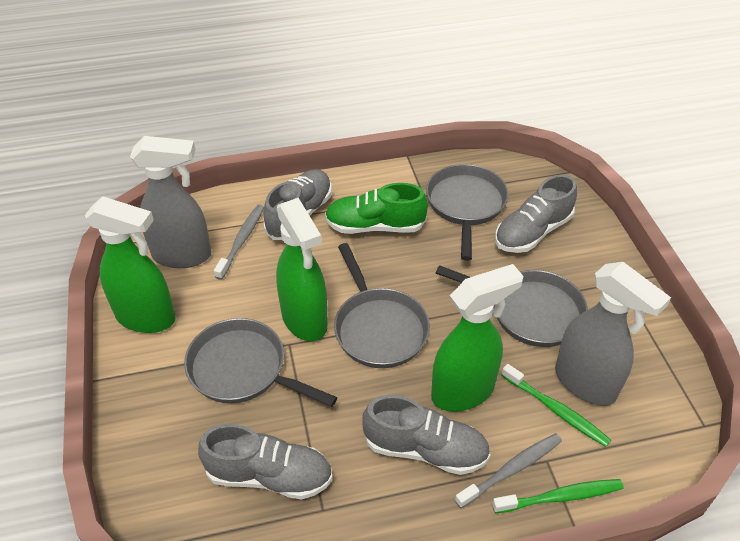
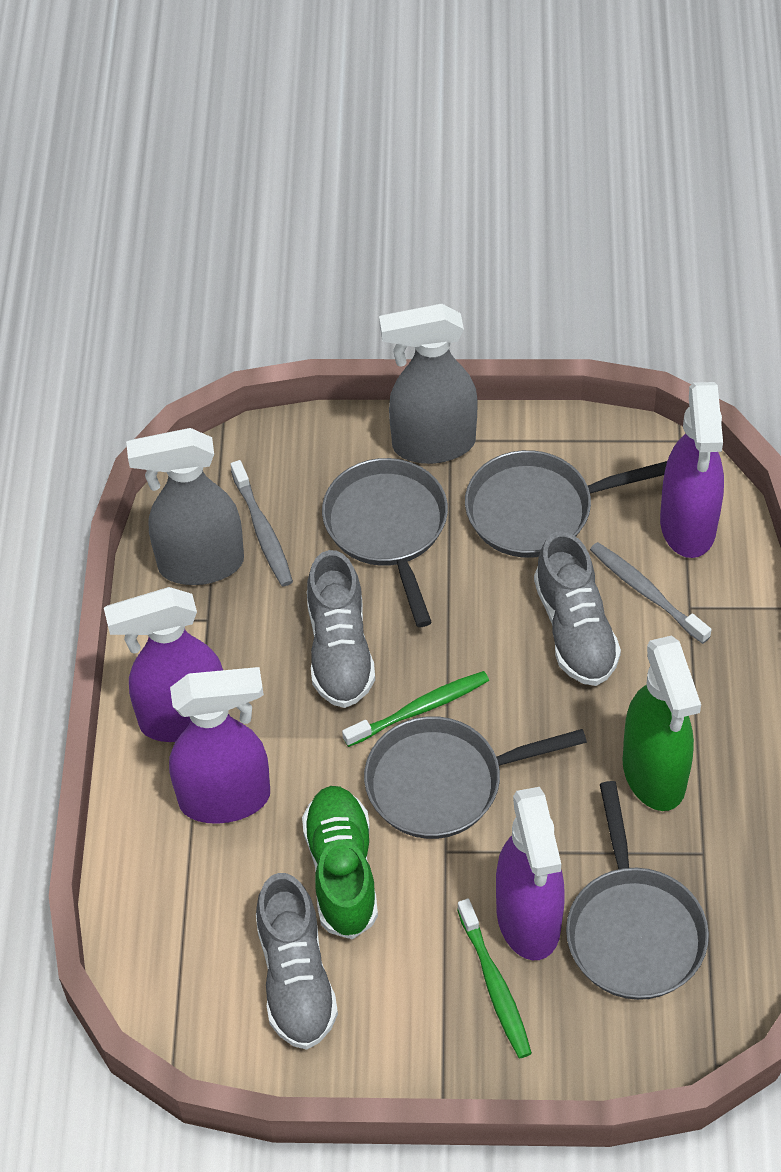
green spray bottle: [84,196,175,333] [276,198,328,341] [431,264,523,412] = 3 -> [622,636,701,811] = 1
grey shoe: [198,424,333,499] [264,169,332,240] [362,395,491,475] [495,175,577,253] = 4 -> [256,873,338,1050] [307,550,375,708] [534,531,621,686] = 3
purple spray bottle: none = 0 -> [104,587,223,742] [169,667,270,824] [496,787,565,960] [660,382,724,558] = 4

